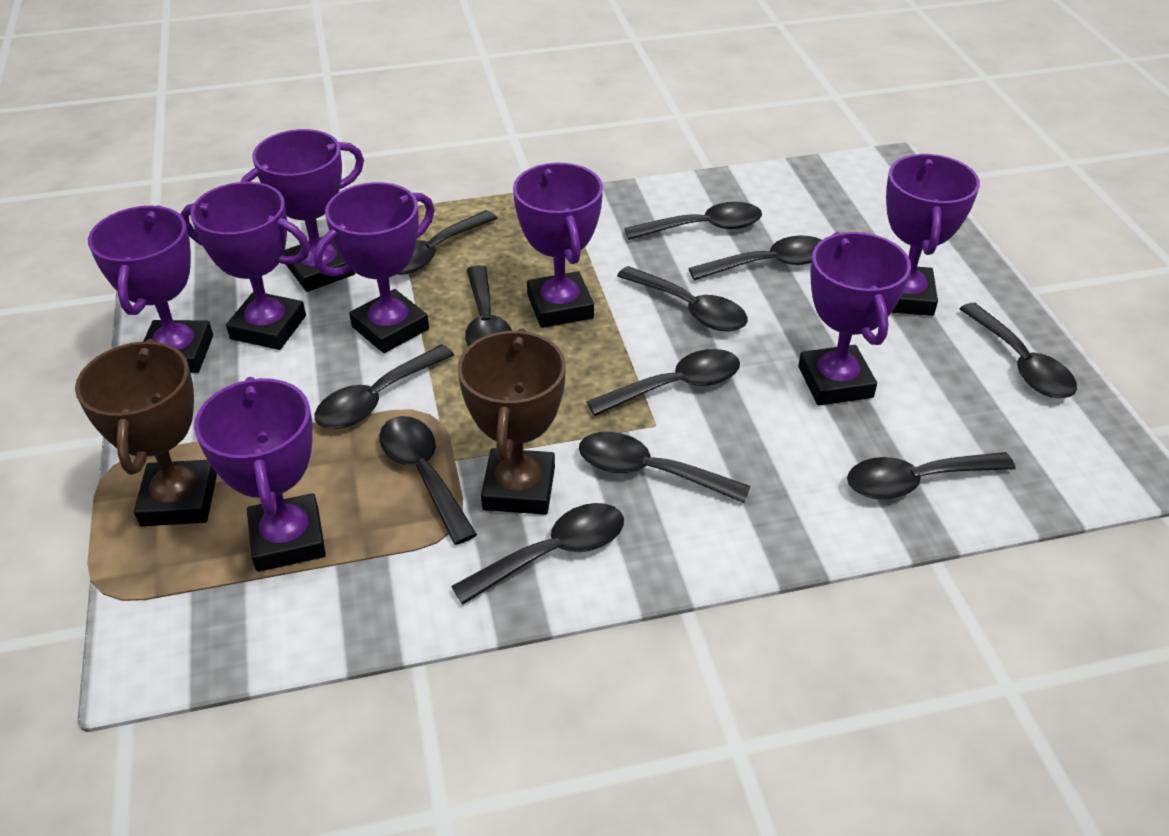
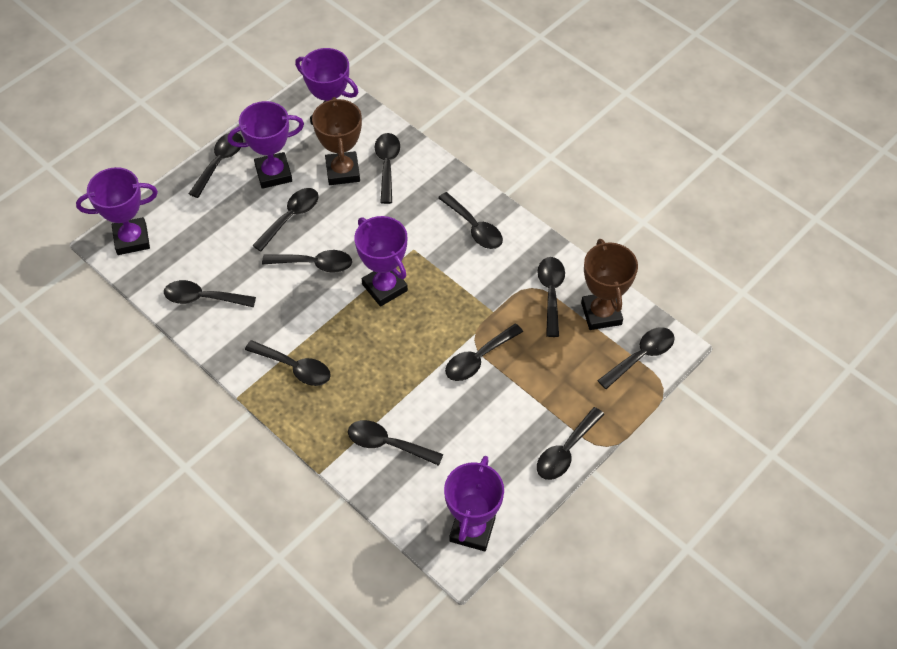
purple trophy: [88,206,213,373] [180,182,310,350] [194,377,326,572] [240,129,364,292] [314,182,434,353] [513,163,603,328] [798,232,911,405] [886,154,980,316] = 8 -> [76,167,158,255] [228,101,304,189] [295,48,358,125] [355,216,408,307] [444,456,504,551] = 5

